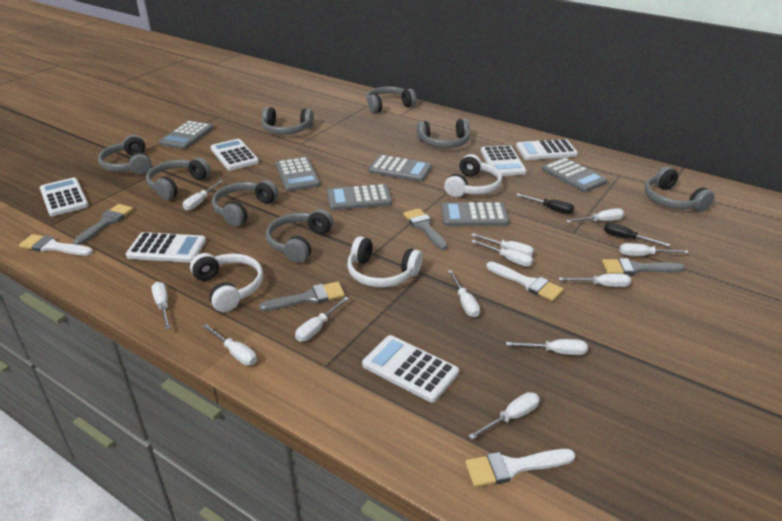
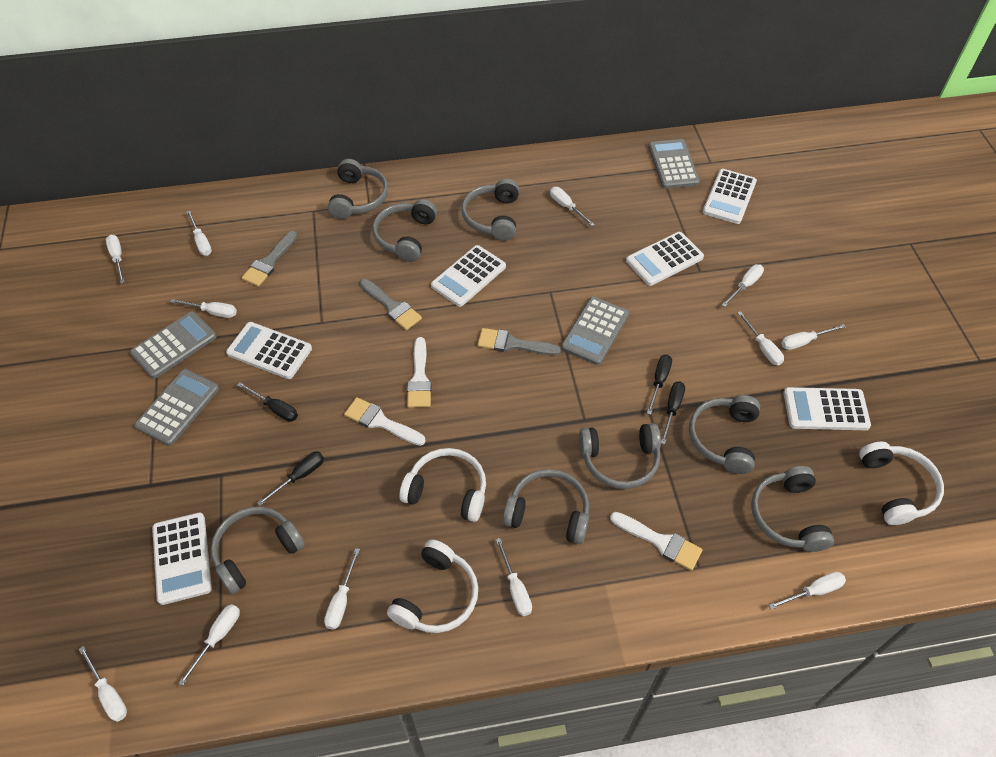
black screwdriver: [516,193,574,214] [604,223,670,246] = 2 -> [237,382,298,422] [257,452,324,506] [647,355,672,415] [661,382,685,444] = 4
grey brush: [73,204,133,245] [259,282,345,311] [403,208,448,250] [602,258,685,275] = 4 -> [242,231,298,287] [360,279,422,330] [478,328,561,355] = 3
grey calculator: [159,120,213,149] [276,157,320,191] [327,184,392,210] [369,155,432,182] [441,202,509,226] [542,157,607,192] = 6 -> [130,311,217,379] [134,369,219,446] [561,297,629,365] [648,139,700,189] = 4

